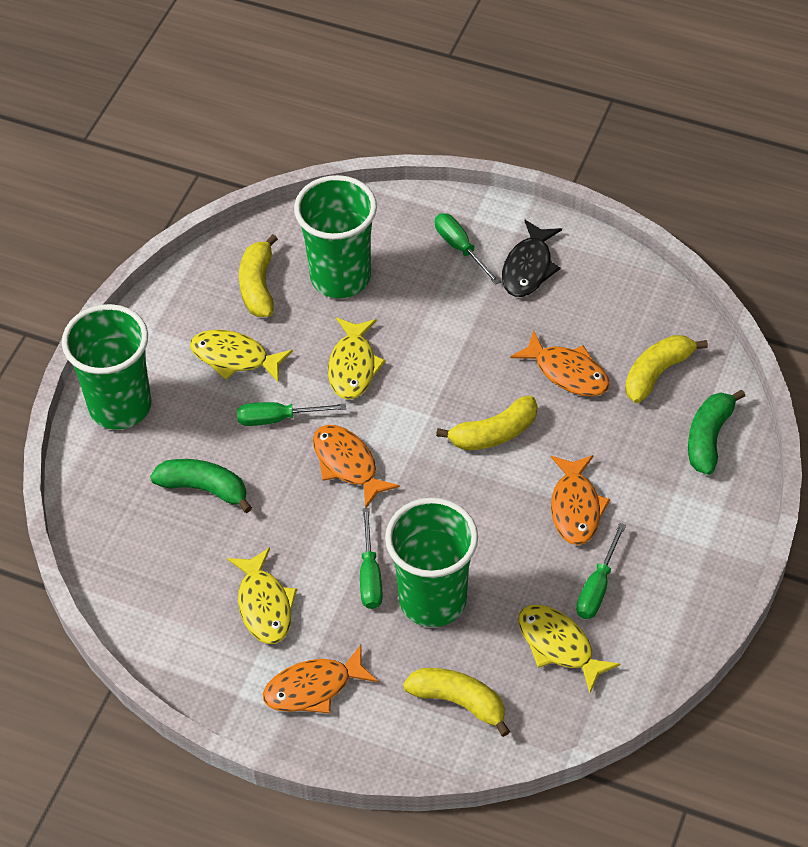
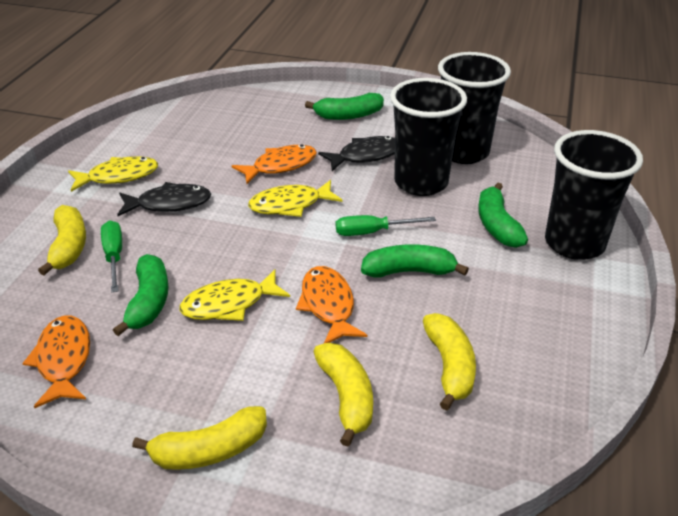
black cup: none = 0 -> [390,78,467,196] [438,52,511,164] [545,130,643,260] = 3
black fish: [502,220,562,297] = 1 -> [117,182,211,216] [318,136,395,171] = 2
green banana: [150,459,252,513] [688,390,745,475] = 2 -> [113,254,169,336] [305,93,384,120] [361,244,469,278] [478,183,528,248] = 4
green cup: [62,304,151,430] [294,175,377,298] [385,498,478,627] = 3 -> none = 0
green screwdriver: [237,402,346,426] [360,508,383,609] [435,213,501,285] [576,523,626,619] = 4 -> [101,220,122,292] [336,215,436,236] = 2
orange fish: [263,645,378,713] [313,425,400,508] [510,330,610,396] [551,455,610,545] = 4 -> [22,315,90,408] [232,144,317,184] [296,266,367,343] = 3
yellow fish: [190,330,293,383] [227,547,297,644] [328,318,386,400] [518,605,620,694] = 4 -> [68,156,158,192] [180,269,290,321] [248,180,342,217] = 3

